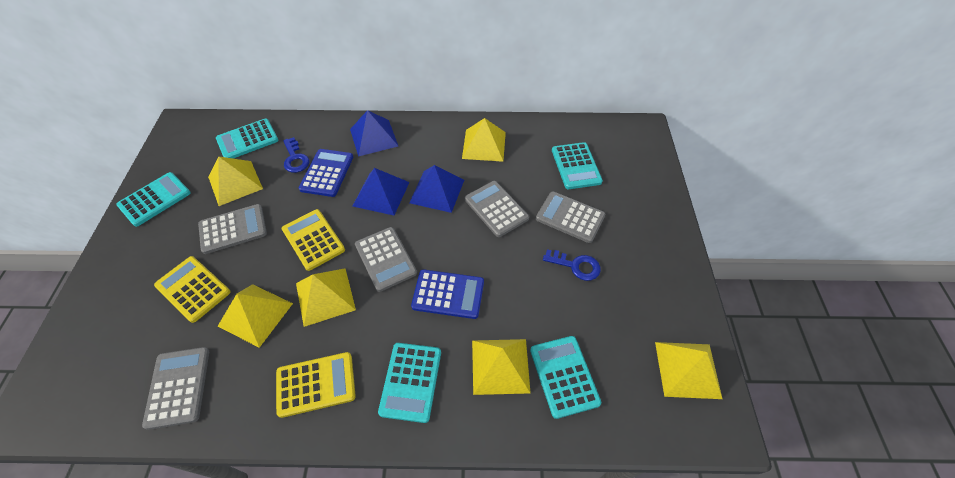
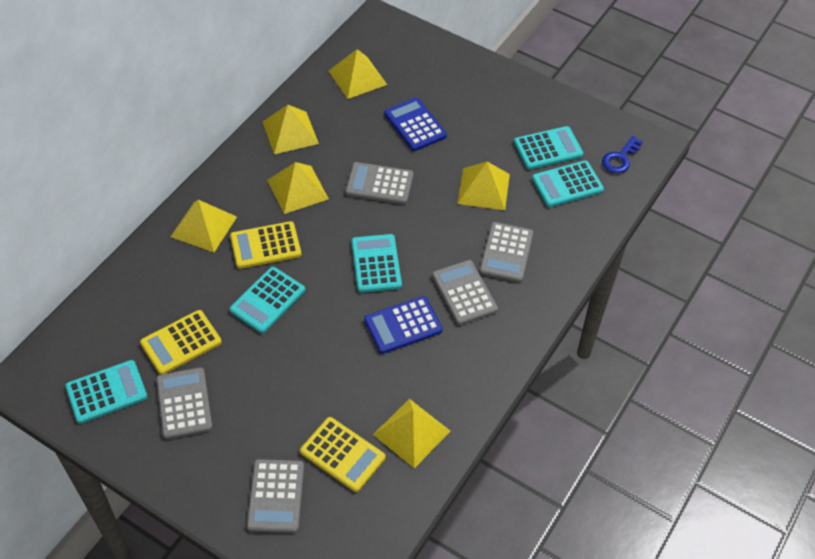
blue key: [283,137,309,173] [543,249,601,281] = 2 -> [602,136,642,173] = 1
blue pyramid: [350,110,398,157] [353,168,409,215] [409,165,464,213] = 3 -> none = 0

